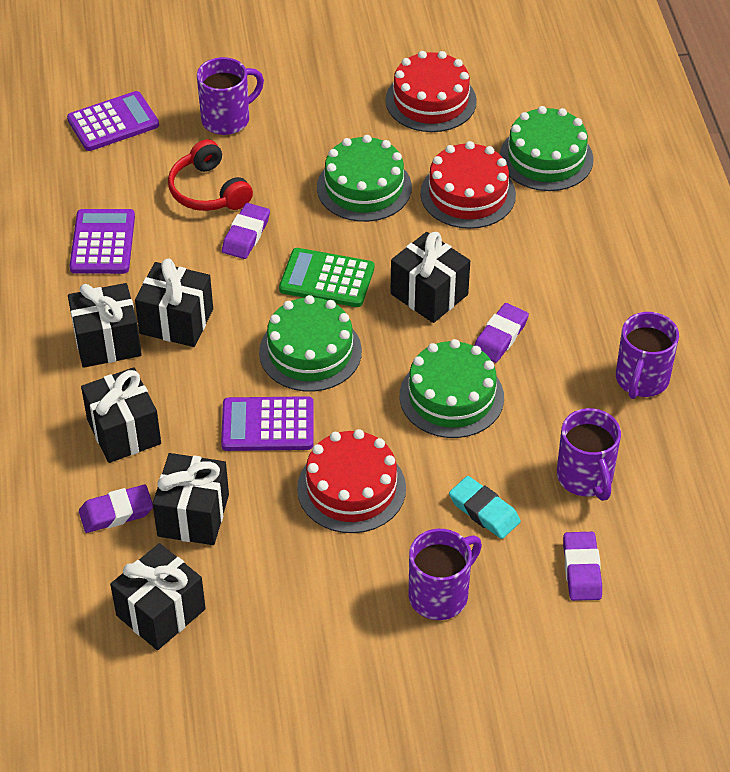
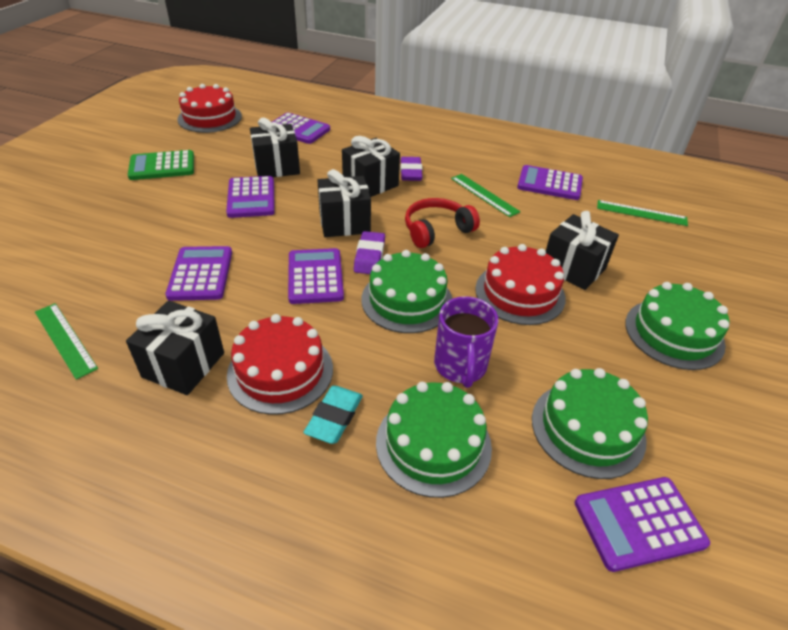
black gift: [68,283,142,368] [81,367,161,463] [110,543,206,650] [135,258,213,347] [153,453,229,545] [390,232,470,323] = 6 -> [126,301,224,395] [250,118,300,177] [317,169,371,237] [342,136,400,197] [546,211,619,290] = 5
green ruler: none = 0 -> [35,303,98,380] [451,174,520,217] [597,200,688,226] = 3
purple calculator: [67,91,159,151] [69,209,135,274] [221,396,314,451] = 3 -> [165,246,232,301] [226,176,275,218] [272,112,330,144] [288,248,344,304] [517,165,583,200] [575,477,710,572] = 6
purple eraser: [79,485,153,533] [222,203,270,259] [474,303,529,363] [563,532,602,601] = 4 -> [354,231,385,274] [400,157,422,181] = 2
purple mug: [197,57,264,135] [409,529,482,620] [557,408,621,501] [616,312,679,399] = 4 -> [434,296,499,388] = 1

